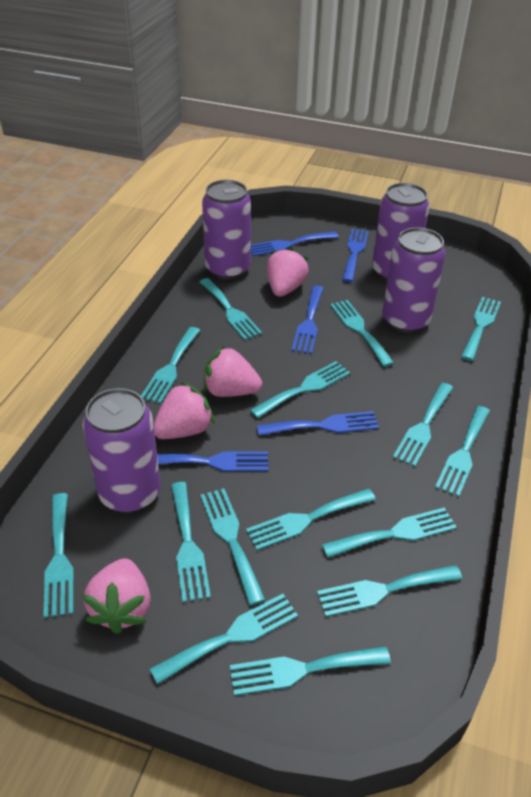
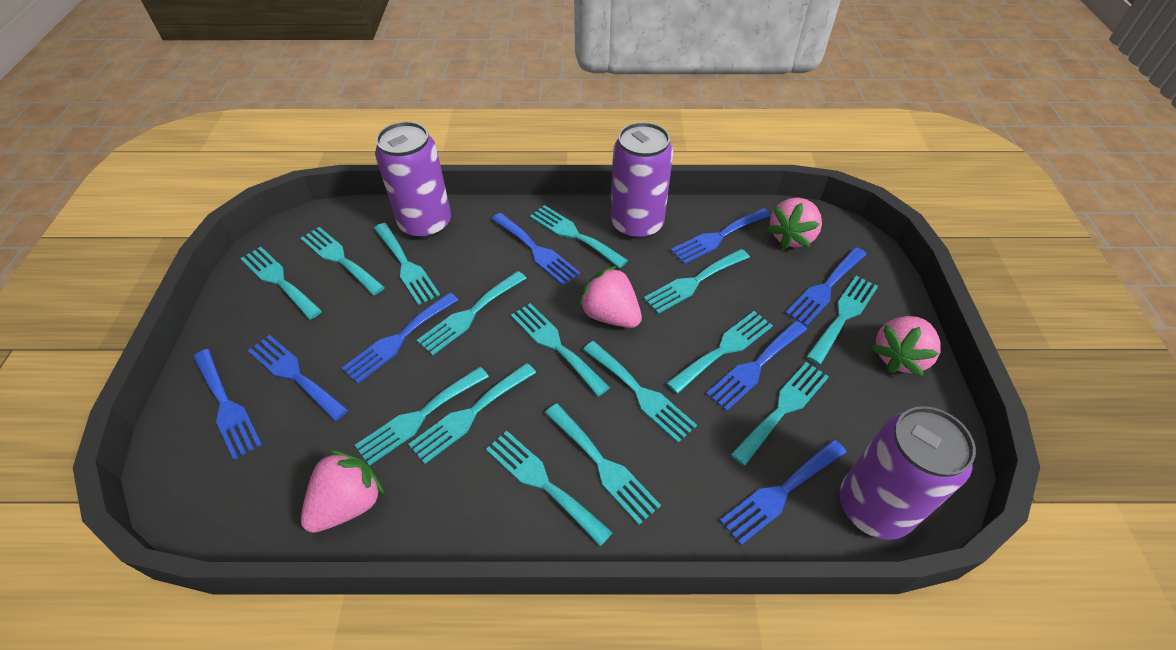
blue fork: [157,451,268,472] [251,232,339,256] [257,411,379,436] [292,286,324,354] [342,229,369,282] = 5 -> [193,349,262,460] [248,335,348,421] [342,292,458,384] [492,213,580,285] [671,208,771,264] [706,320,807,411] [720,439,846,545] [785,247,867,326] = 8
purple can: [83,388,161,513] [202,180,251,280] [372,183,430,281] [382,227,446,333] = 4 -> [375,121,451,239] [611,122,673,240] [839,406,976,540] = 3

